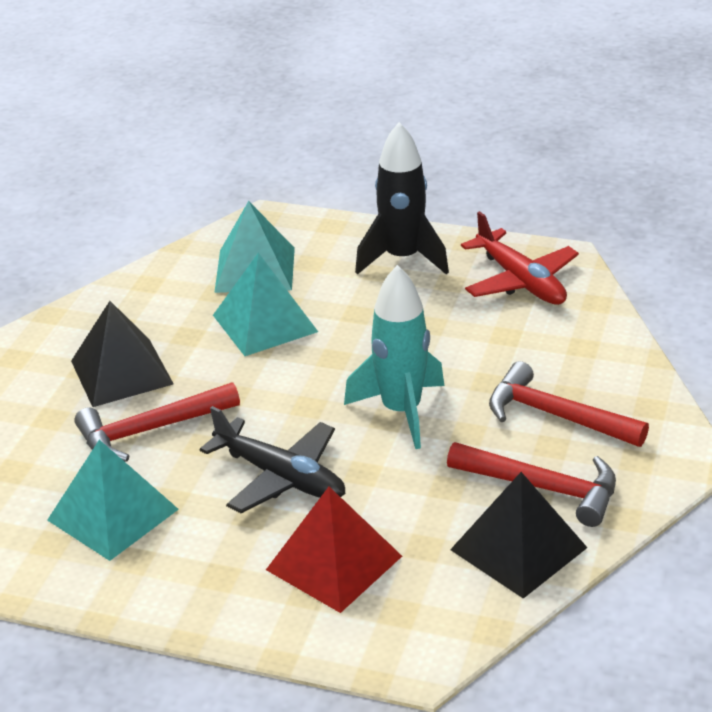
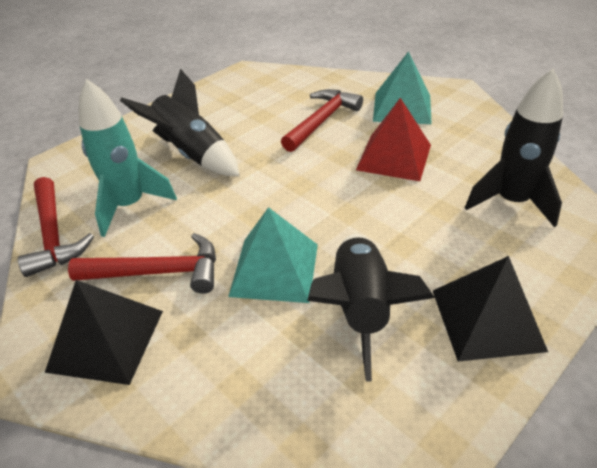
black plane: [200,406,345,513] = 1 -> none = 0
black rocket: [355,122,449,275] = 1 -> [120,69,239,176] [307,234,435,381] [465,69,563,227] = 3
red plane: [461,211,579,305] = 1 -> none = 0
turquoise pyramid: [47,440,179,561] [213,253,318,356] [214,201,295,293] = 3 -> [228,207,318,303] [373,51,432,124] = 2

